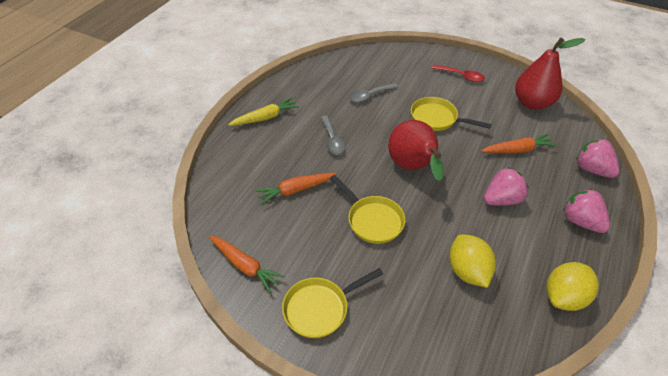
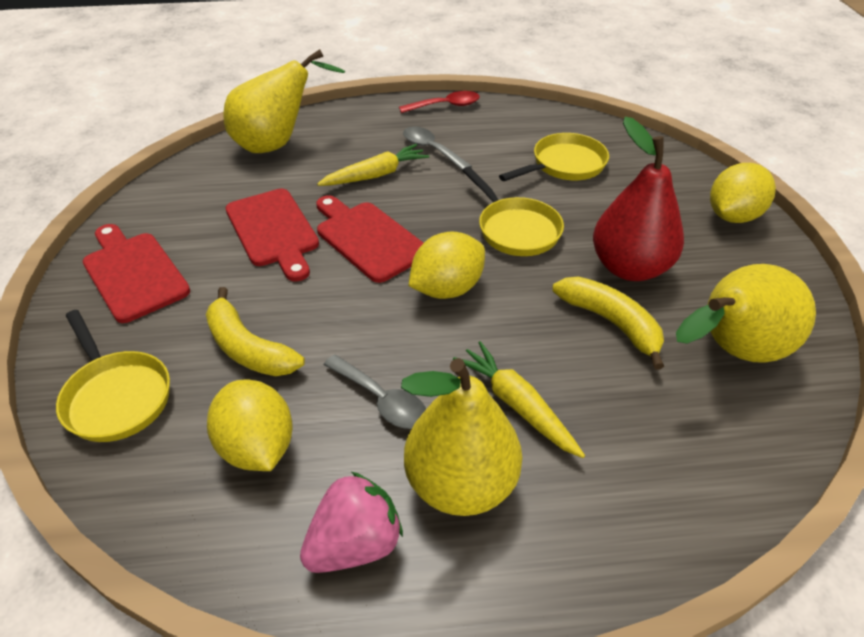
orange carrot: [209,236,285,293] [255,173,337,205] [481,133,557,153] = 3 -> none = 0
pink strawberry: [484,167,529,206] [563,189,610,233] [576,139,620,178] = 3 -> [300,472,403,573] = 1
red cutting board: none = 0 -> [83,224,190,323] [225,189,319,282] [316,195,423,283] = 3
red pear: [388,120,444,181] [515,37,585,110] = 2 -> [593,117,684,281] = 1
yellow banana: none = 0 -> [206,287,305,376] [552,277,664,370] = 2
yellow carrot: [228,97,299,126] = 1 -> [317,144,429,186] [453,341,585,458] = 2
yellow lemon: [449,234,496,288] [546,262,599,311] = 2 -> [207,379,292,471] [409,232,485,299] [710,163,776,223] = 3
yellow pear: none = 0 -> [223,49,345,153] [401,358,522,516] [676,264,816,363] = 3

